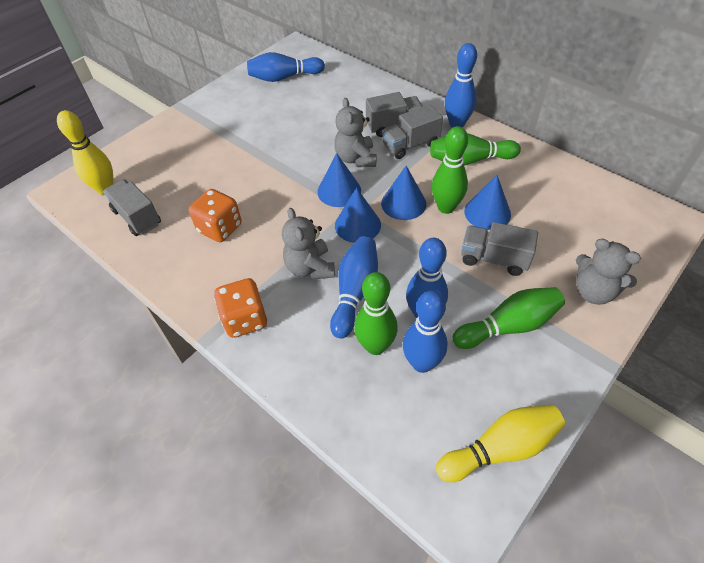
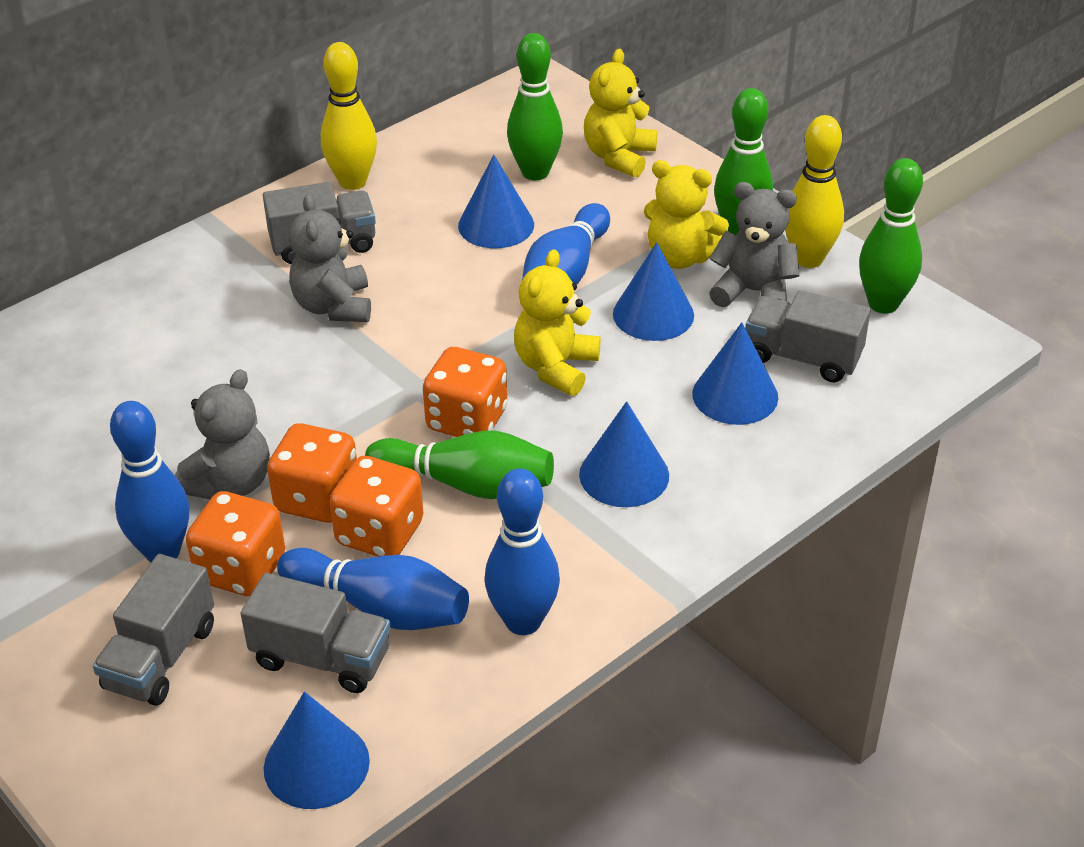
blue bowling pin: [247,52,325,82] [330,236,378,338] [403,290,448,373] [406,238,448,319] [445,43,477,128] = 5 -> [110,401,189,562] [277,548,469,630] [485,469,560,635] [522,203,610,285] = 4
blue cone: [317,153,361,207] [335,188,381,243] [381,166,426,220] [464,175,511,230] = 4 -> [264,692,370,809] [458,155,534,248] [579,401,669,507] [613,242,694,341] [692,322,778,425] = 5
orange dice: [189,189,241,242] [214,278,267,338] = 2 -> [186,491,285,597] [267,423,357,523] [329,456,423,557] [423,347,508,437] = 4
yellow teddy bear: none = 0 -> [514,249,601,396] [584,49,657,178] [644,160,729,269] = 3

